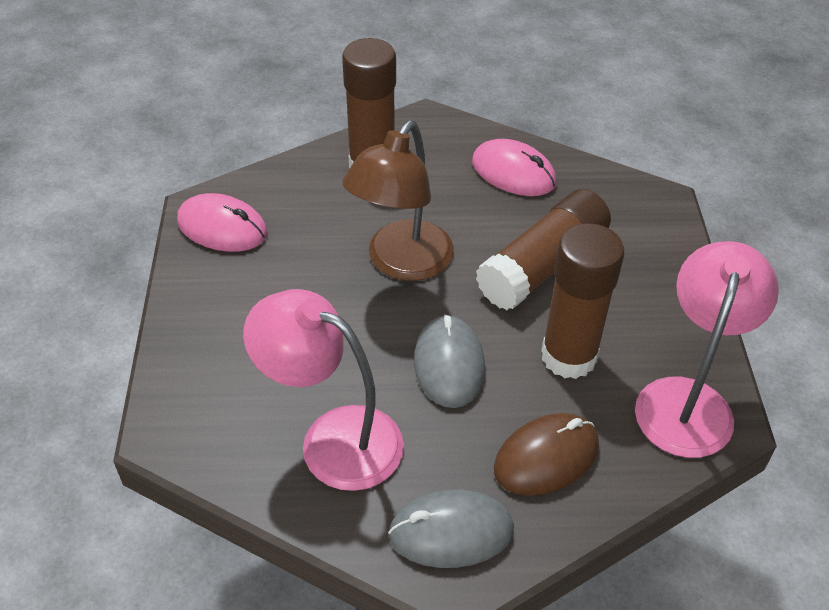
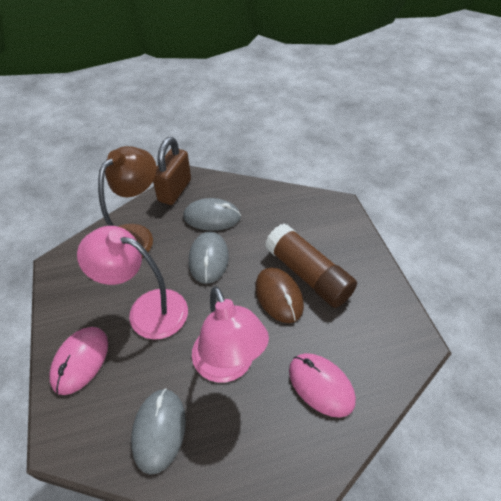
brown glue stick: [342,38,396,169] [476,189,611,310] [541,223,624,379] = 3 -> [265,223,357,308] = 1
brown padlock: none = 0 -> [153,137,191,205] = 1
grey mouse: [388,490,514,568] [414,315,485,408] = 2 -> [131,389,186,475] [183,198,241,231] [189,231,229,284] = 3

